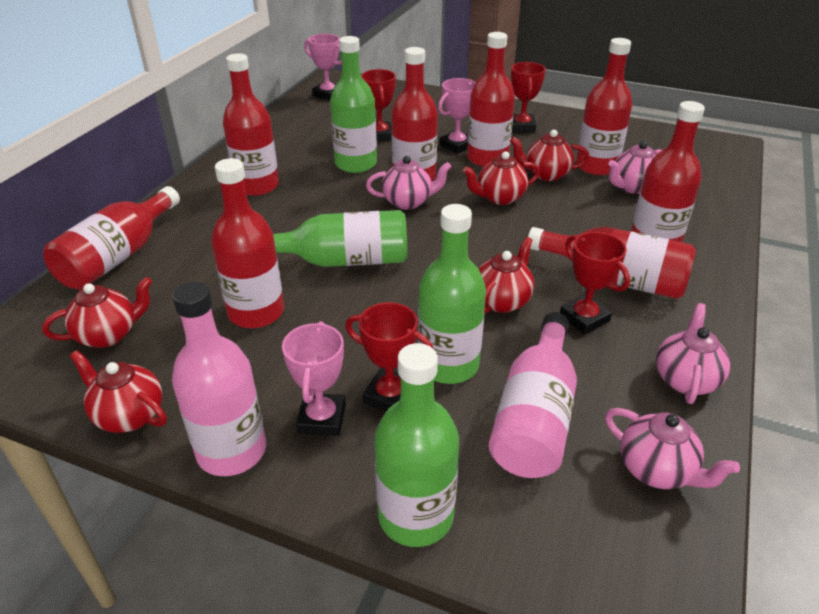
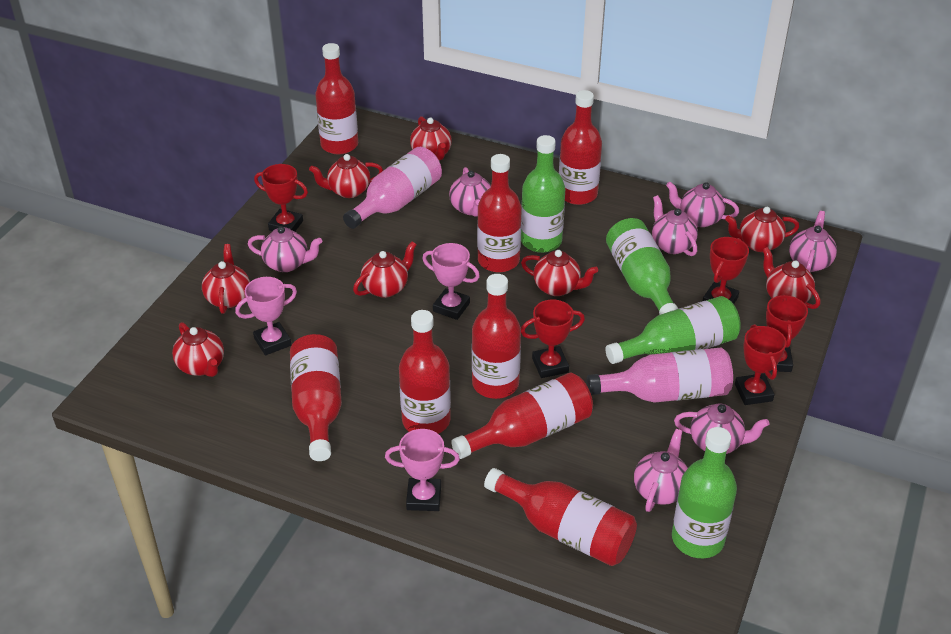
pink teapot: [366,156,451,210] [605,408,740,489] [608,141,662,194] [656,303,730,404] = 4 -> [248,226,322,272] [449,167,491,217] [634,429,688,512] [652,195,698,256] [666,181,739,227] [674,403,770,454] [789,211,837,272] = 7
red teapot: [42,277,152,348] [70,350,167,433] [463,151,540,205] [478,237,534,314] [510,130,590,181] = 5 -> [172,322,224,377] [202,244,250,314] [309,154,383,198] [353,241,417,298] [410,116,452,160] [521,250,598,296] [725,207,799,252] [762,247,820,309] = 8
red trophy: [345,302,433,411] [361,69,396,141] [511,62,546,132] [560,232,630,335] = 4 -> [254,164,308,232] [521,299,585,378] [703,237,749,304] [735,324,786,405] [766,294,808,372] = 5

